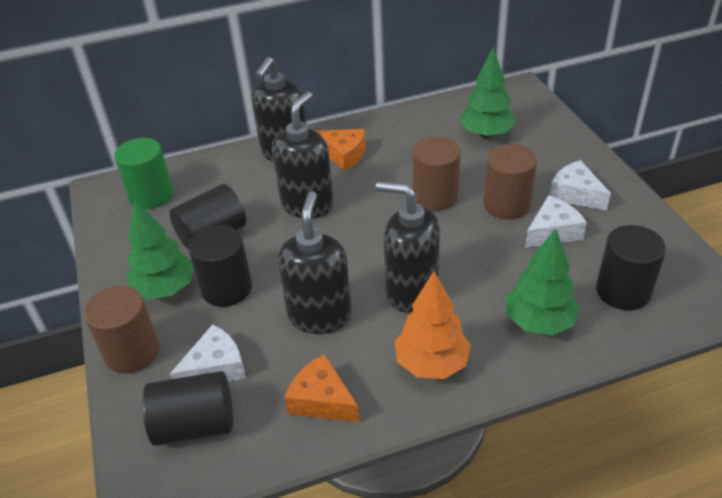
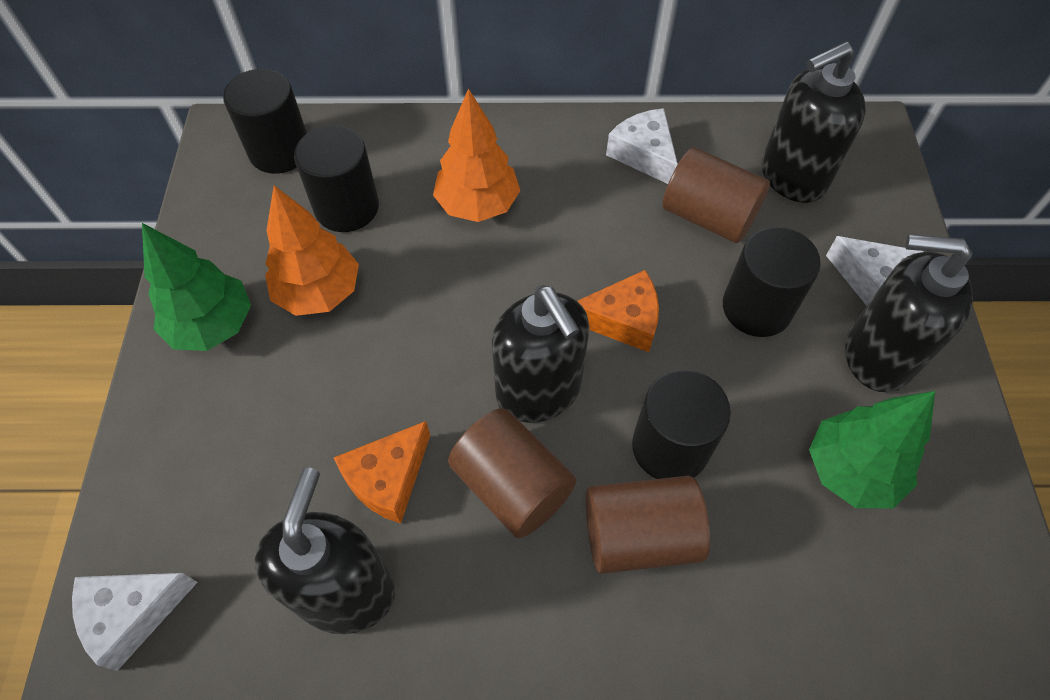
green cylinder: [114,138,173,209] = 1 -> none = 0
green tree: [127,199,194,300] [460,47,516,138] [506,228,580,335] = 3 -> [142,223,251,351] [809,391,935,508] = 2
orange tree: [395,271,471,379] = 1 -> [265,185,359,316] [433,88,520,222] = 2

